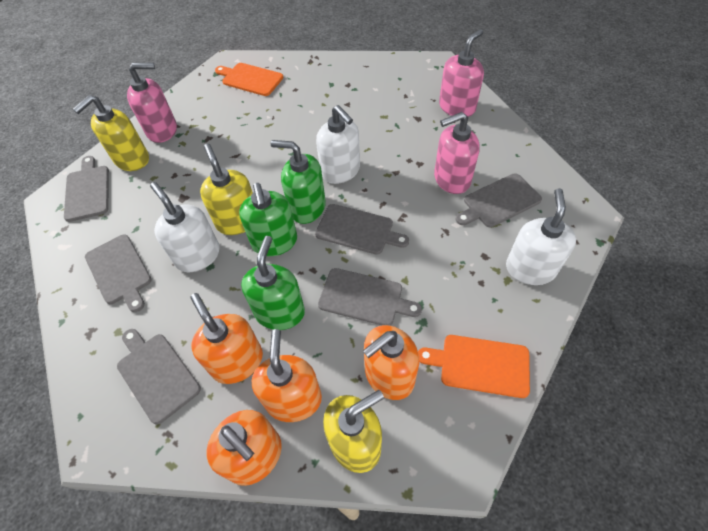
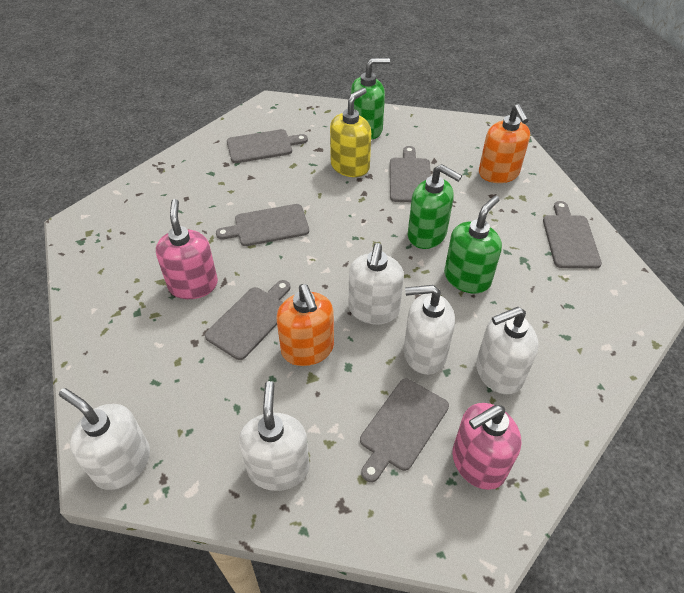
orange cutting board: [215,63,284,96] [418,335,530,398] = 2 -> none = 0
orange soap dispenser: [190,293,263,384] [207,410,282,486] [252,329,322,422] [363,325,419,400] = 4 -> [276,284,334,366] [479,104,530,183] = 2
pink soap dispenser: [127,62,177,143] [434,112,480,194] [439,29,484,117] = 3 -> [156,199,218,299] [452,403,521,490] = 2
white soap dispenser: [150,182,220,272] [316,105,360,184] [506,188,576,285] = 3 -> [59,388,150,490] [239,381,310,491] [349,243,404,325] [404,285,455,375] [476,307,539,395] = 5
yellow soap dispenser: [73,95,149,171] [200,144,253,235] [323,390,384,473] = 3 -> [330,88,371,177] = 1

